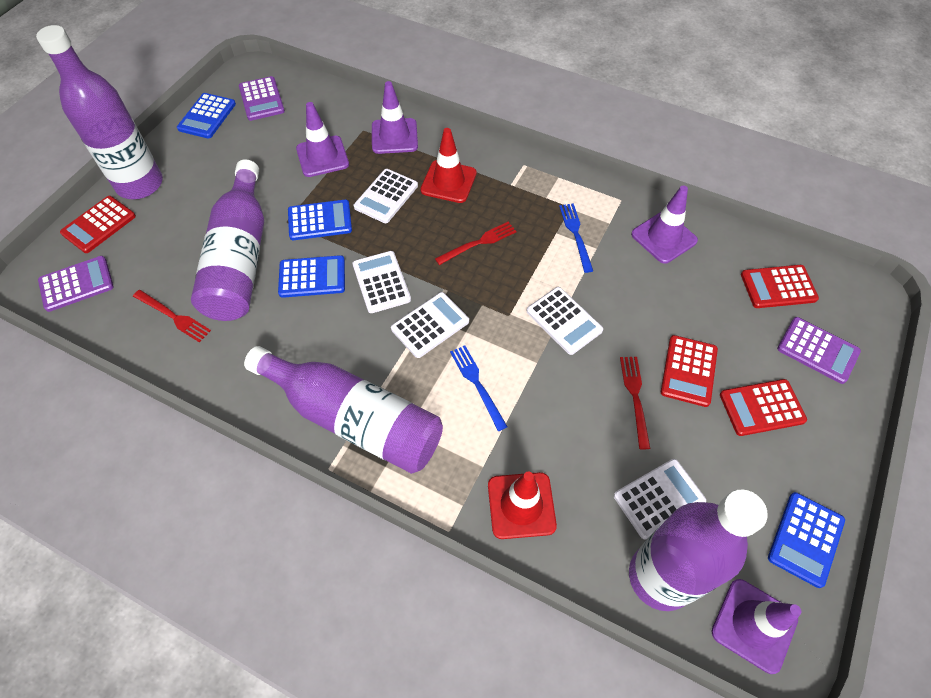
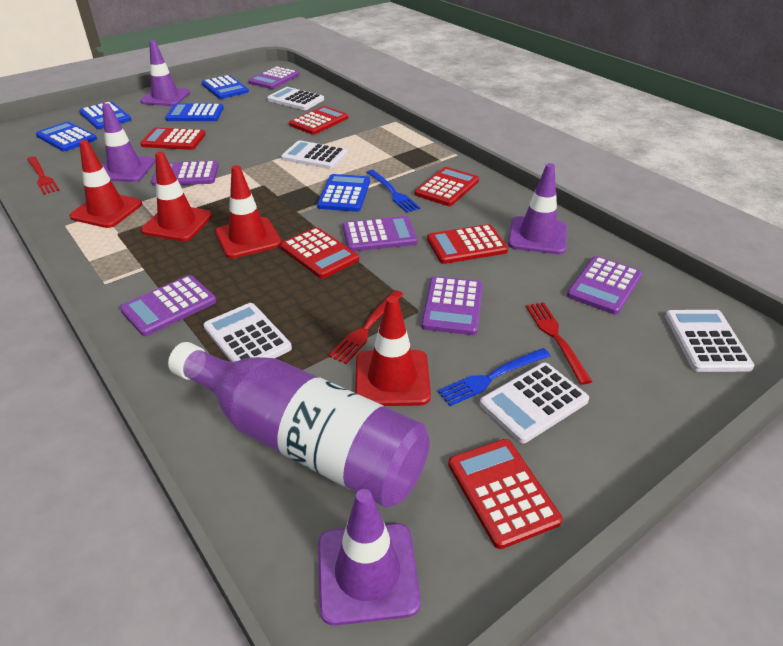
blue calculator: [177,93,236,139] [278,255,345,298] [288,200,352,240] [768,492,845,588] = 4 -> [36,121,97,151] [79,101,131,129] [165,103,224,121] [202,75,249,99] [317,174,370,212] = 5
purple bottle: [36,25,163,199] [191,160,264,321] [244,346,443,474] [629,489,768,611] = 4 -> [168,342,430,508] = 1
purple calculator: [38,256,114,312] [239,76,285,121] [777,317,861,384] = 3 -> [120,275,216,336] [151,161,219,186] [248,66,299,89] [343,216,418,251] [421,276,483,335] [567,256,642,315] = 6
red calculator: [60,196,136,253] [661,335,718,407] [720,379,807,436] [741,265,819,308] = 4 -> [140,127,206,150] [280,227,359,279] [289,106,348,135] [415,167,479,206] [427,224,508,264] [448,439,562,549] = 6
red traffic cone: [420,128,477,203] [488,471,557,539] = 2 -> [70,140,142,228] [141,152,212,241] [215,165,282,258] [355,296,431,406] = 4

